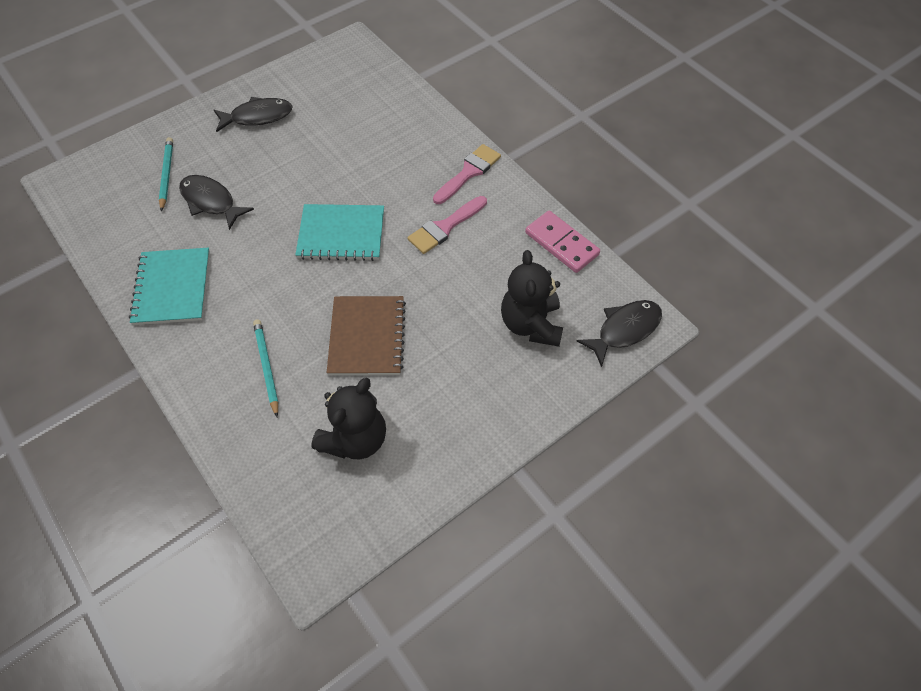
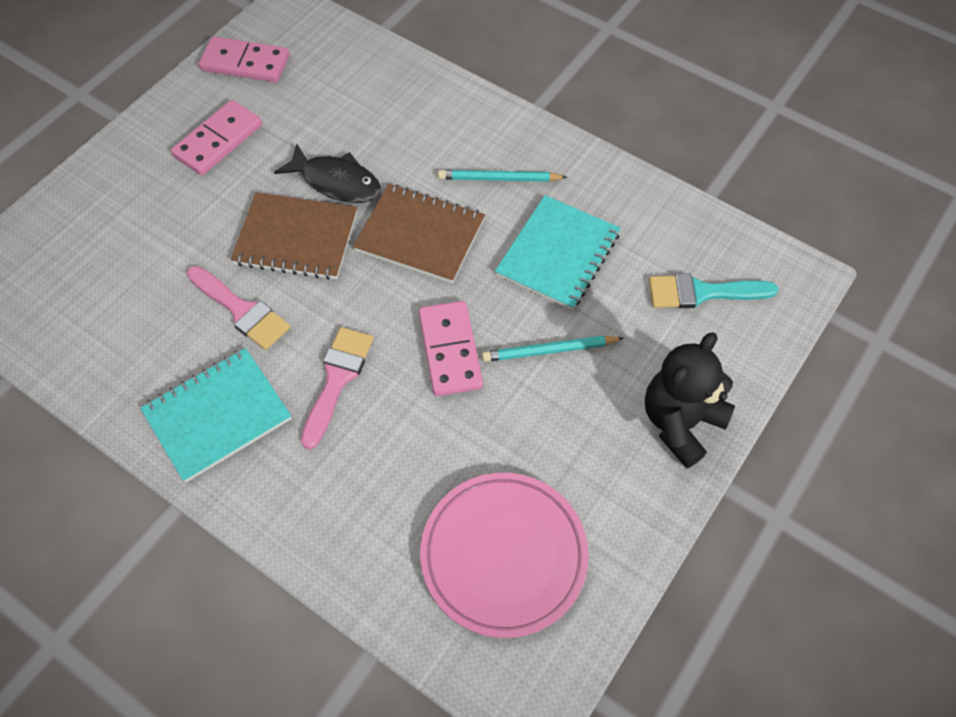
black fish: [179,175,254,230] [214,97,293,132] [577,300,662,367] = 3 -> [274,143,381,203] = 1
black teddy bear: [311,378,386,460] [501,250,563,347] = 2 -> [645,332,735,468] = 1
brown notebook: [327,296,406,375] = 1 -> [231,192,357,280] [353,184,485,283] = 2
pink domino: [525,211,600,273] = 1 -> [171,100,262,175] [199,36,289,82] [419,301,483,396] = 3
pink plate: none = 0 -> [420,473,589,638] = 1
turquoise brush: none = 0 -> [649,274,778,308] = 1

